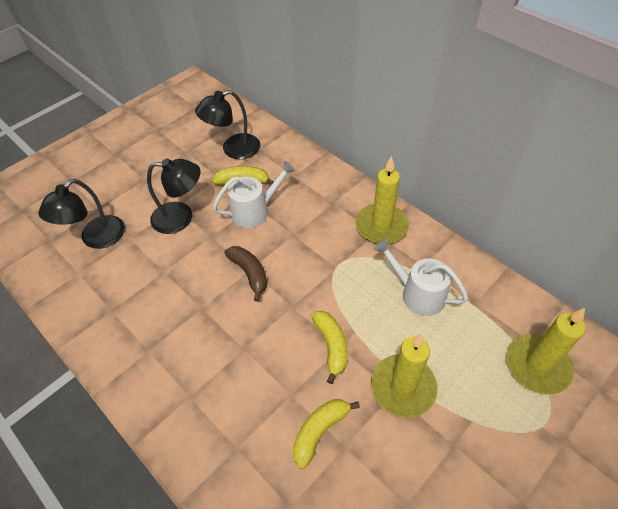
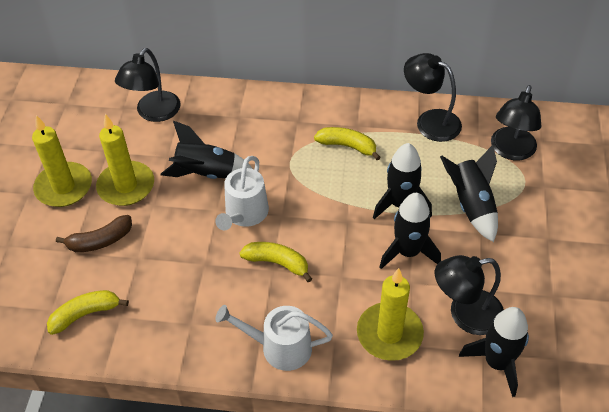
black lamp: [38,179,125,249] [147,158,201,234] [195,90,260,159] = 3 -> [115,48,181,122] [404,53,462,142] [435,255,504,335] [491,85,541,160] = 4
black rocket: none = 0 -> [161,121,253,179] [373,143,432,219] [380,193,441,269] [440,145,498,242] [459,307,529,397] = 5

